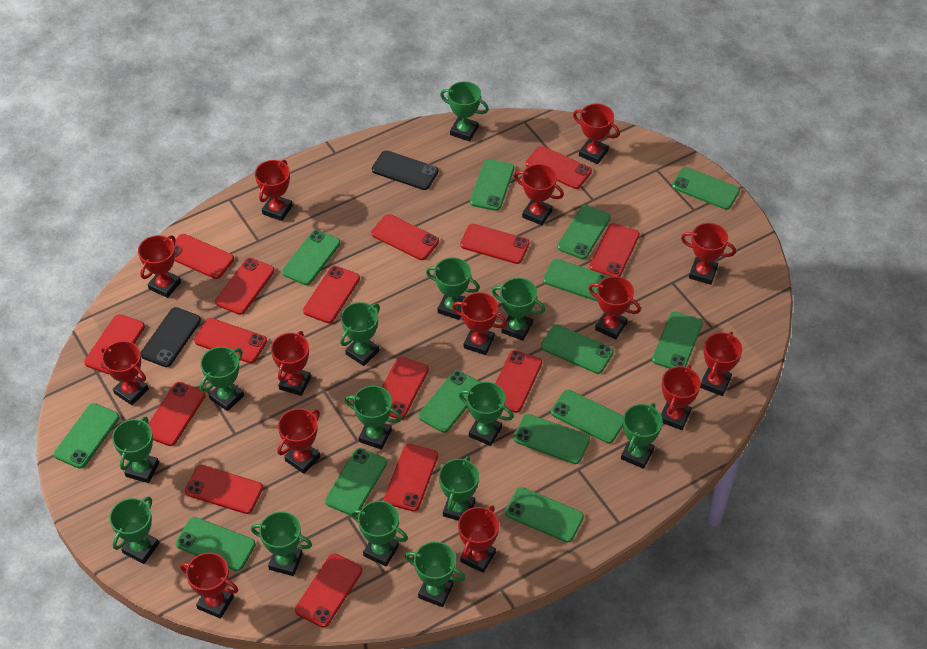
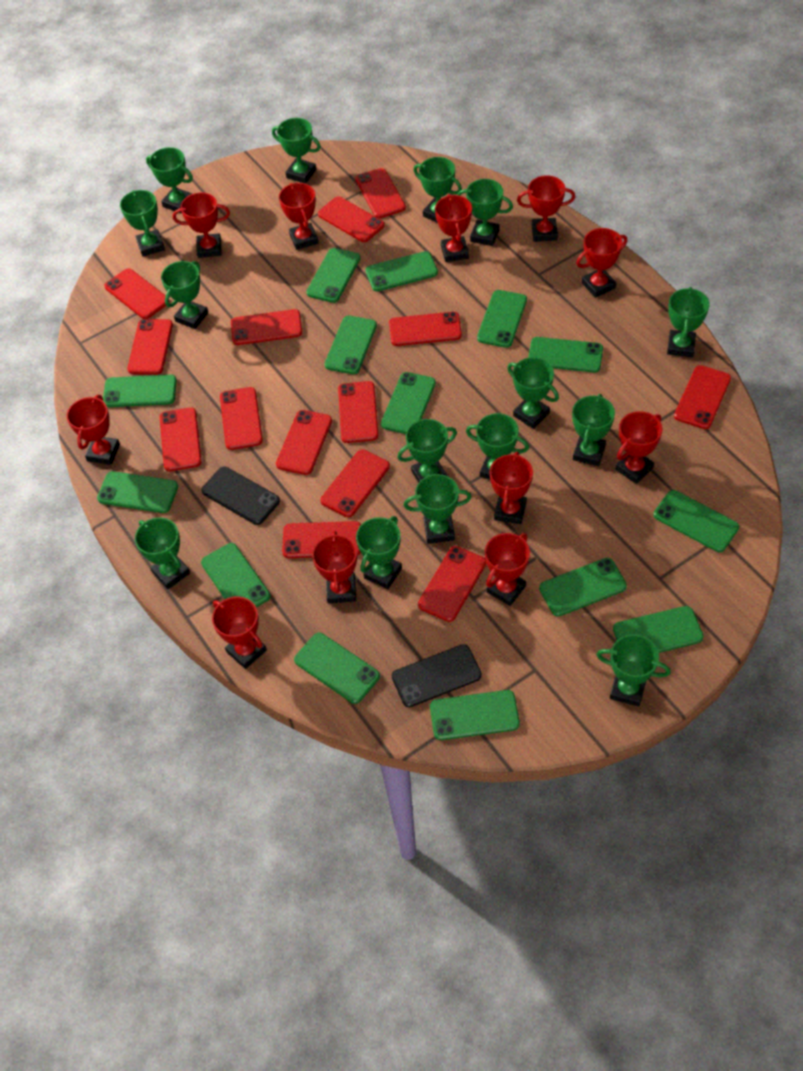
green trophy: [109,497,159,564] [112,417,159,483] [200,347,244,411] [251,511,312,576] [340,302,380,366] [345,386,402,450] [351,501,408,566] [405,542,466,607] [426,257,480,320] [439,456,479,521] [440,81,489,141] [458,382,514,446] [492,278,545,341] [621,403,663,469] = 14 -> [120,190,165,257] [135,517,190,589] [146,147,193,213] [161,261,208,329] [272,118,321,184] [356,516,402,589] [397,419,457,483] [404,474,472,544] [413,157,462,223] [457,179,513,246] [466,413,529,480] [507,357,559,429] [572,394,615,466] [596,634,671,707] [667,287,710,357] = 15
red phone: [84,314,145,374] [148,382,205,446] [174,234,234,279] [185,465,263,514] [194,318,267,363] [215,258,275,315] [295,553,362,628] [303,266,360,323] [371,214,439,260] [382,357,429,419] [384,444,438,511] [460,224,530,264] [495,350,542,413] [526,146,592,189] [589,223,640,277] = 15 -> [104,268,169,319] [127,319,173,375] [160,407,202,471] [220,387,263,450] [231,309,302,345] [276,410,332,475] [282,521,361,558] [318,196,385,242] [320,450,390,517] [338,381,379,443] [355,168,406,218] [389,312,462,346] [418,546,486,622] [674,365,731,429] = 14
red trophy: [101,341,149,405] [138,235,181,298] [180,553,238,619] [255,160,293,221] [271,331,311,396] [277,408,320,474] [452,292,507,355] [458,505,499,573] [514,164,564,225] [573,104,620,164] [588,276,641,339] [661,365,701,430] [681,223,736,285] [700,332,742,396] = 14 -> [67,395,120,465] [173,192,230,258] [212,596,267,669] [279,183,319,250] [312,530,357,604] [435,194,472,262] [485,533,530,606] [490,452,533,524] [517,175,575,242] [576,228,627,298] [615,411,663,484] = 11

